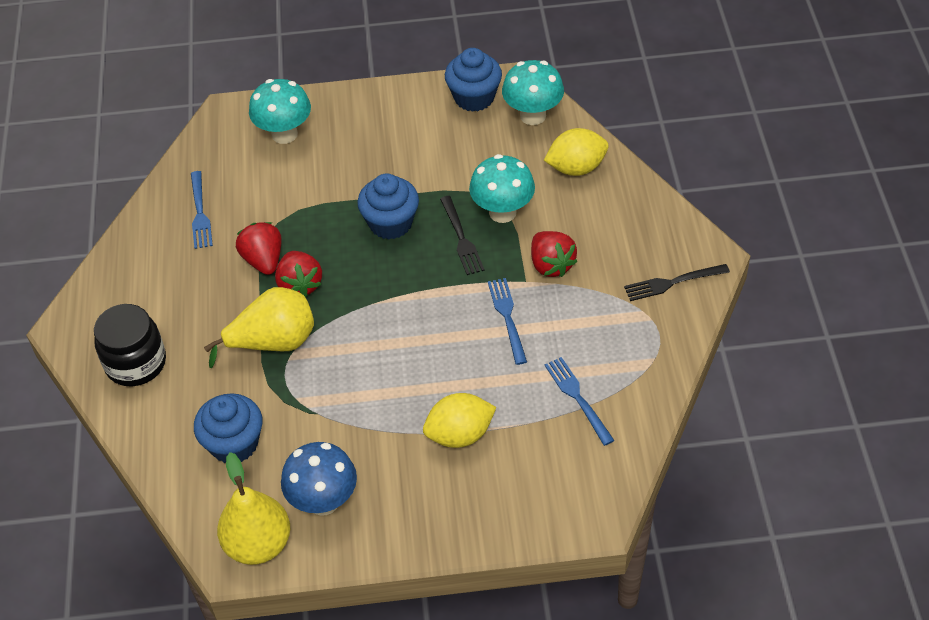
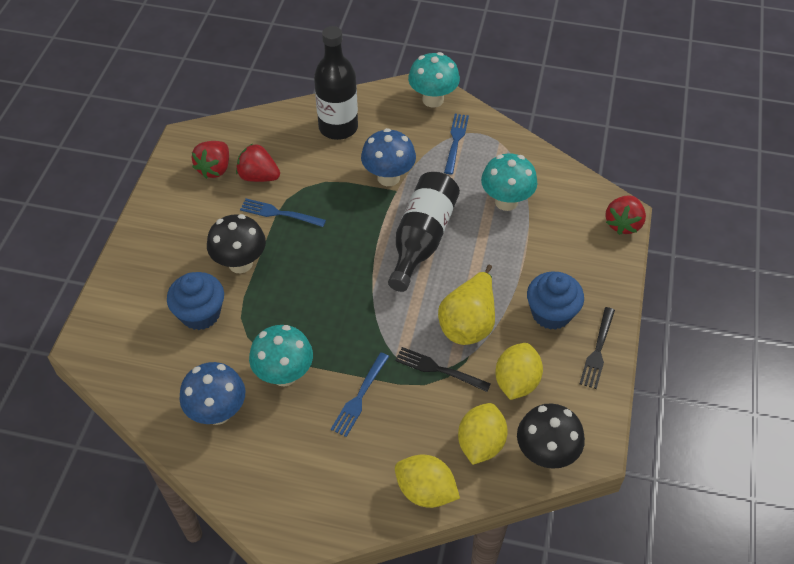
black bottle: none = 0 -> [314,26,358,140] [388,172,460,292] = 2
black jar: [94,304,166,386] = 1 -> none = 0
black mushroom: none = 0 -> [207,214,266,273] [517,403,585,469] = 2
blue cupcake: [194,393,262,463] [357,173,419,240] [445,48,502,112] = 3 -> [167,272,224,330] [527,271,584,330] = 2
blue mushroom: [281,442,357,516] = 1 -> [179,362,245,425] [361,128,416,186] = 2
yellow lemon: [423,393,496,448] [544,128,609,176] = 2 -> [395,455,460,508] [458,403,508,465] [495,343,543,400] = 3
yellow pear: [204,287,314,368] [217,452,290,565] = 2 -> [438,265,495,345] = 1

